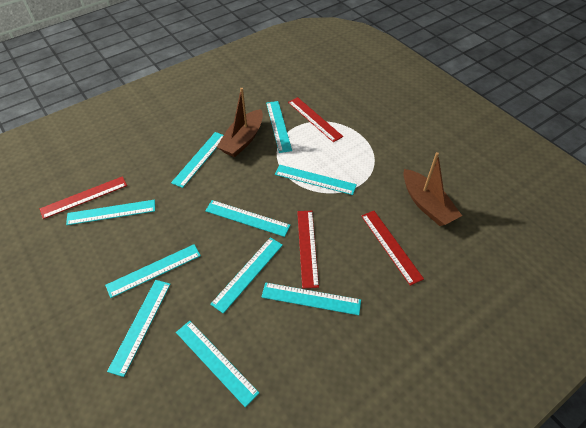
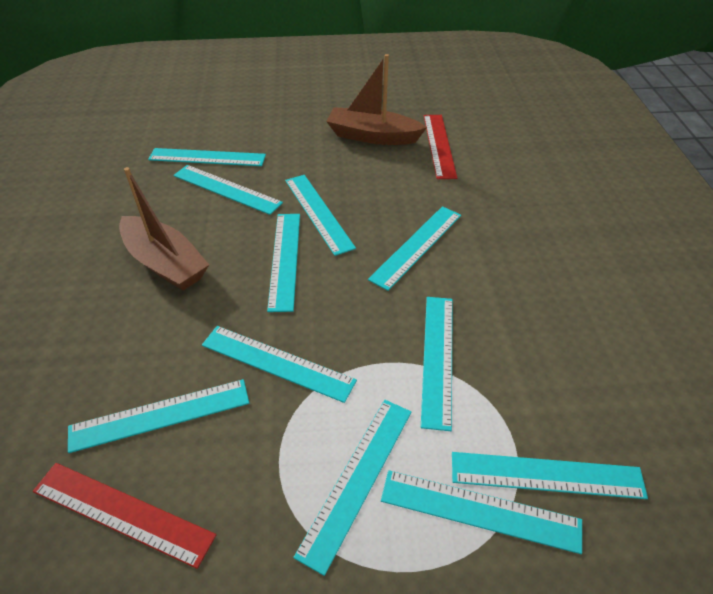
red ruler: [40,176,127,219] [288,97,343,142] [297,211,319,288] [361,211,424,286] = 4 -> [33,463,216,569] [424,115,457,179] = 2
turquoise ruler: [66,200,155,225] [105,244,201,298] [107,280,171,377] [171,132,224,188] [176,321,259,407] [205,200,290,237] [210,237,283,314] [261,282,361,315] [266,101,292,153] [275,165,357,195] = 10 -> [68,379,249,453] [148,148,266,166] [173,165,283,215] [202,326,357,403] [267,214,300,312] [285,175,356,256] [293,400,411,576] [368,206,461,291] [381,470,582,554] [421,297,453,431] [452,452,648,499] = 11

